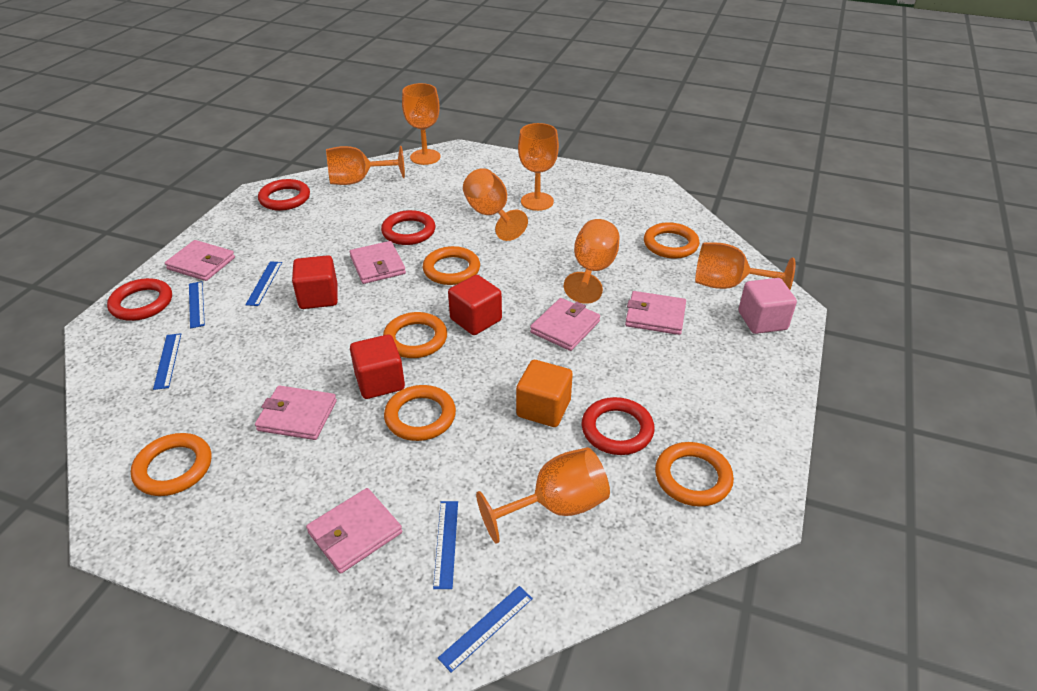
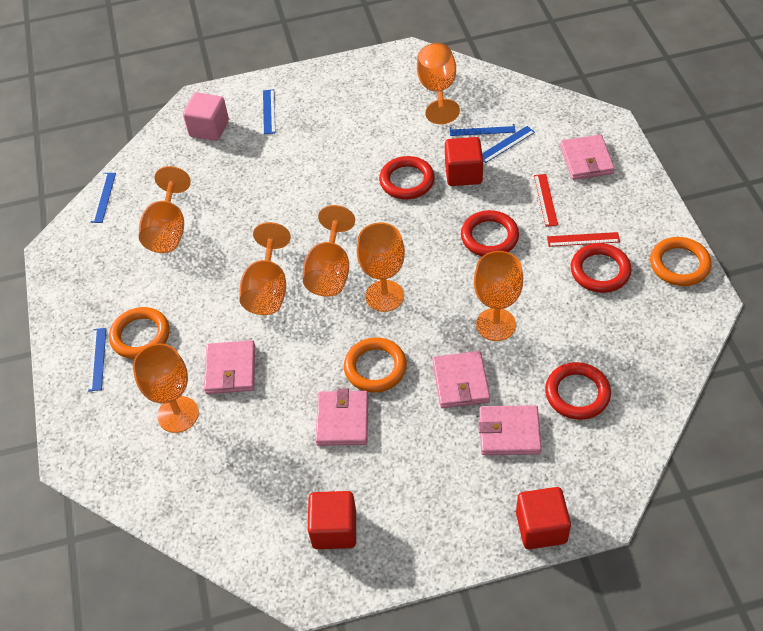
orange cube: [516,360,573,427] = 1 -> none = 0
orange ring: [131,433,211,496] [383,312,447,358] [384,385,456,441] [423,246,480,285] [644,222,699,259] [655,442,734,507] = 6 -> [109,307,170,359] [344,337,407,392] [650,237,712,286] = 3
pink wallet: [165,240,235,281] [255,386,337,440] [306,488,402,574] [350,241,406,284] [530,298,600,351] [625,291,686,335] = 6 -> [204,340,255,394] [315,388,368,446] [433,351,490,408] [478,405,542,455] [560,135,615,180] = 5
red ruler: none = 0 -> [534,174,558,227] [547,232,620,247] = 2

